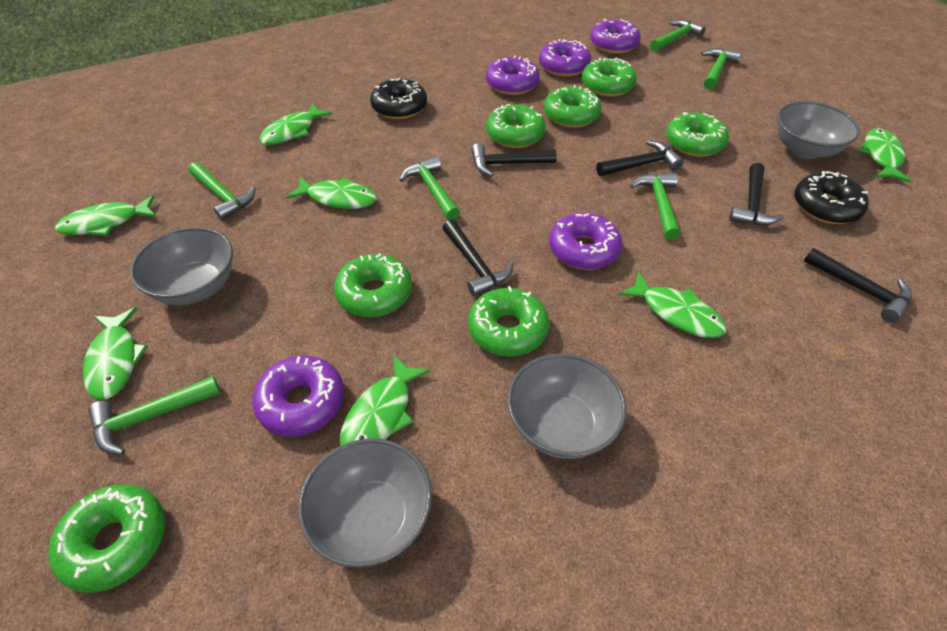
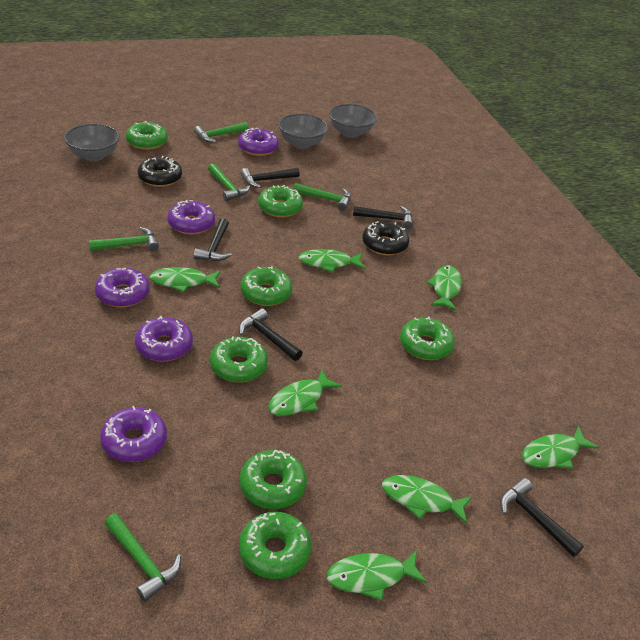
green hammer: [88,376,221,455] [188,162,256,220] [400,156,460,220] [630,173,680,240] [650,20,706,52] [701,48,742,89] = 6 -> [89,227,159,251] [104,513,181,602] [194,122,249,143] [208,163,250,201] [293,183,351,211] = 5
grey bowl: [130,227,233,305] [298,438,432,568] [508,353,627,459] [777,101,860,159] = 4 -> [64,124,119,161] [278,114,328,149] [329,104,377,138] = 3

